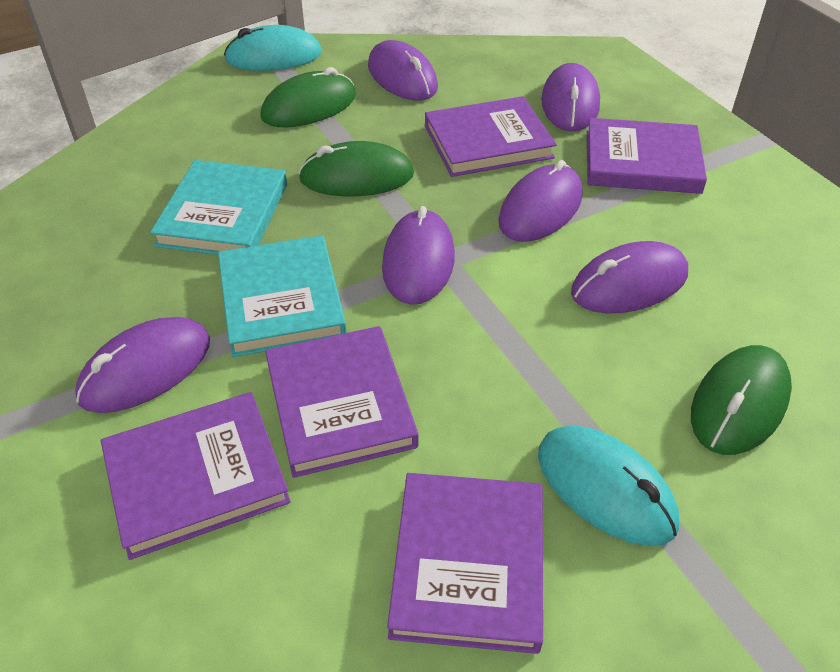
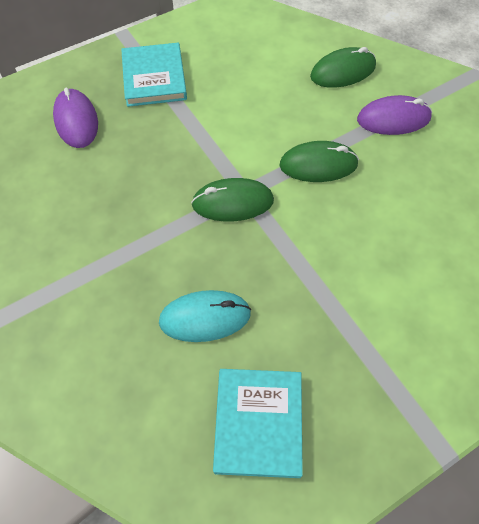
purple book: [101,392,291,560] [265,326,419,478] [387,473,543,654] [425,96,557,177] [587,118,707,194] = 5 -> none = 0
purple mouse: [75,317,210,413] [368,40,438,101] [382,206,455,305] [498,160,583,242] [541,63,600,131] [571,241,688,313] = 6 -> [53,88,98,148] [357,95,432,135] = 2
turquoise mouse: [224,25,322,71] [538,425,679,546] = 2 -> [159,290,251,342] = 1

